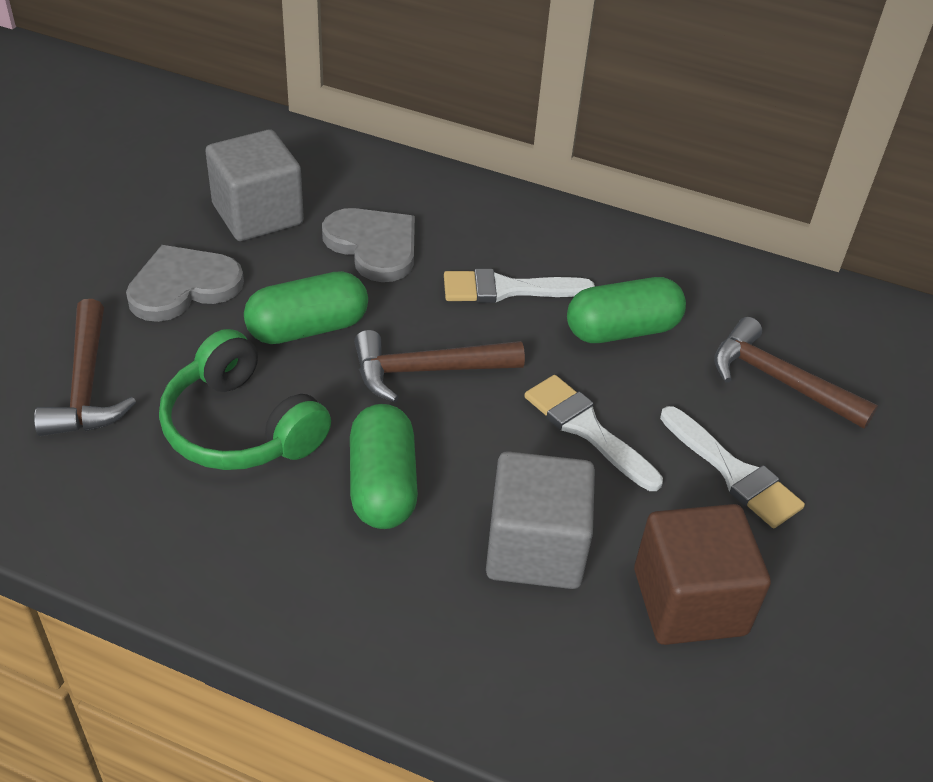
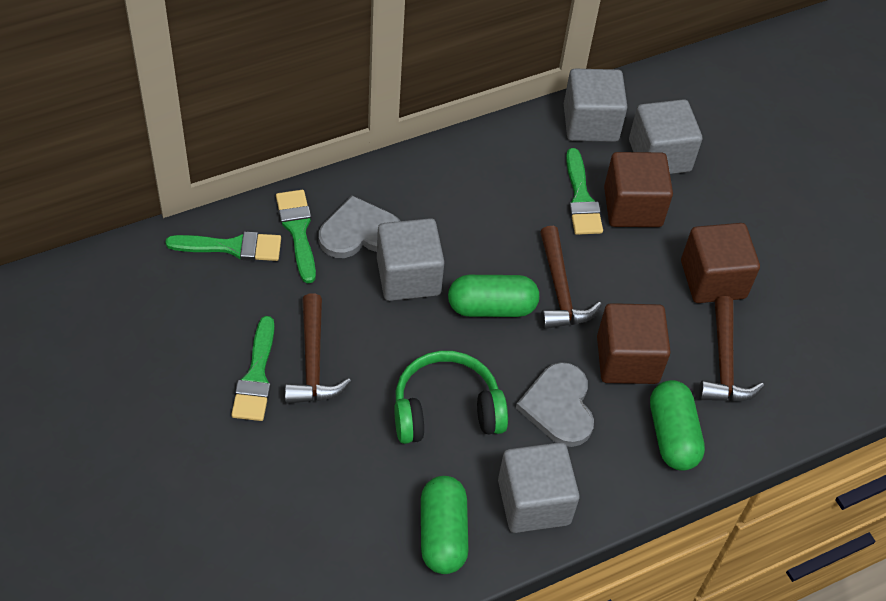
brown cube: [634,504,771,645] = 1 -> [597,303,671,384] [604,152,673,227] [681,223,760,303] = 3
green brush: none = 0 -> [165,231,281,261] [231,316,275,421] [276,190,316,283] [566,148,603,235] = 4
grey cube: [205,130,304,241] [486,451,595,589] = 2 -> [377,218,444,301] [498,442,580,533] [564,69,628,142] [629,99,702,174] = 4
white brush: [444,269,595,303] [524,375,663,491] [660,406,805,528] = 3 -> none = 0

